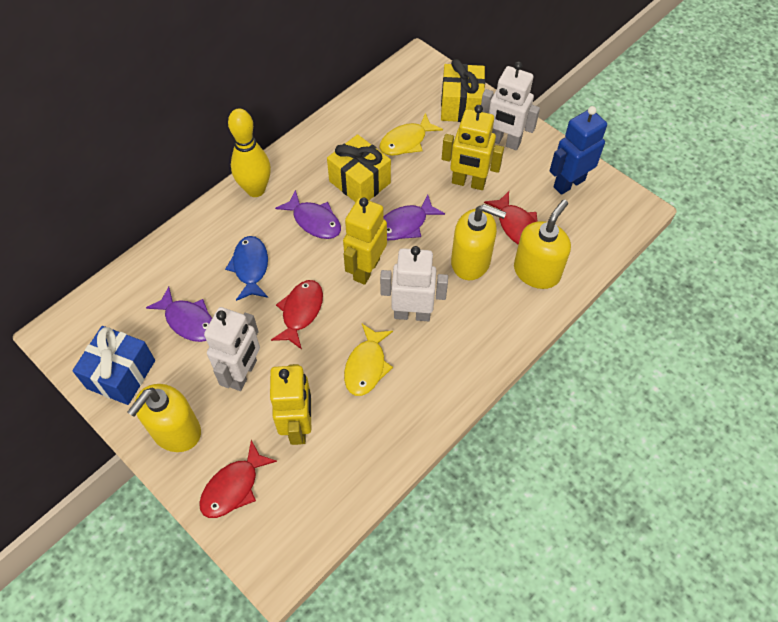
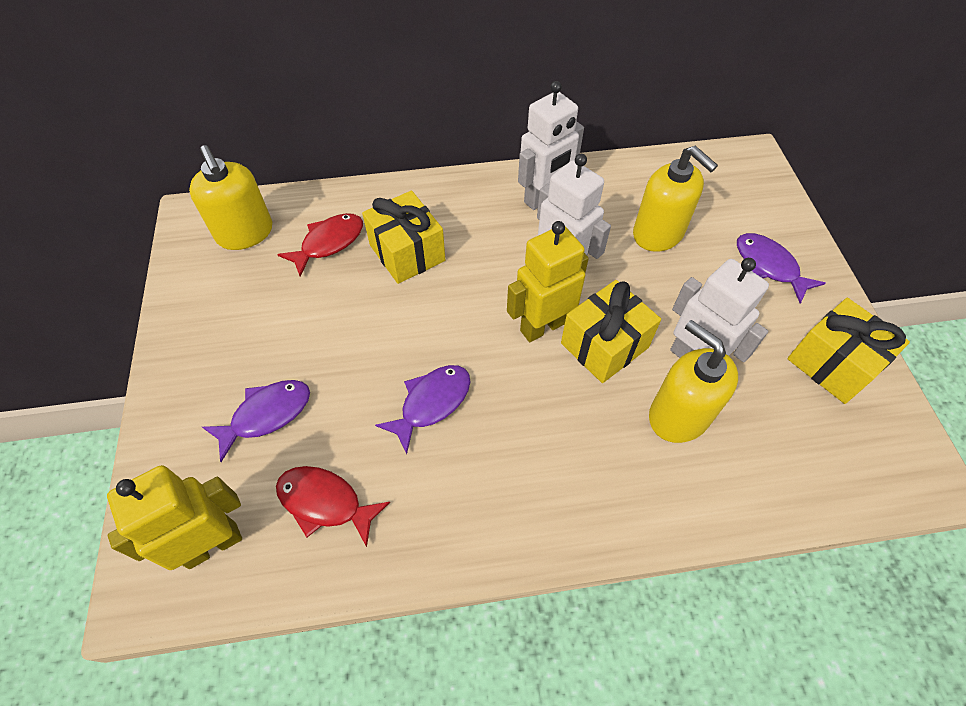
blue fish: [225,236,268,301] = 1 -> none = 0
blue gift: [72,326,155,405] = 1 -> none = 0
blue robot: [550,106,607,195] = 1 -> none = 0
red fish: [199,440,277,518] [271,280,323,349] [484,191,537,245] = 3 -> [276,466,390,547] [277,213,363,277] = 2
yellow bowling pin: [228,109,271,197] = 1 -> none = 0
yellow fish: [344,324,393,396] [379,113,443,156] = 2 -> none = 0
yellow gift: [327,134,391,202] [441,59,485,122] = 2 -> [362,191,445,284] [561,280,661,383] [787,298,910,404] = 3
yellow robot: [270,364,311,445] [343,198,387,285] [442,105,504,190] = 3 -> [107,465,242,570] [507,221,589,342] = 2

